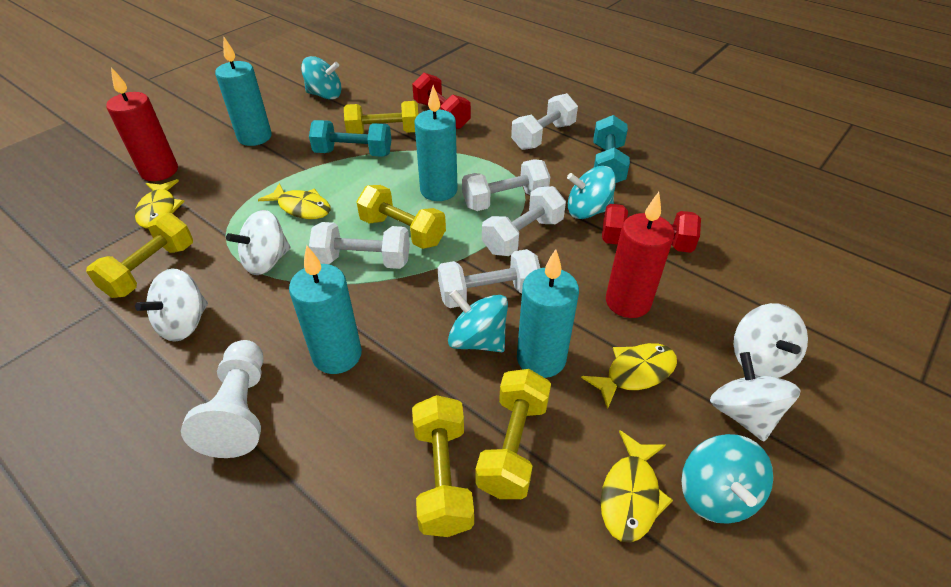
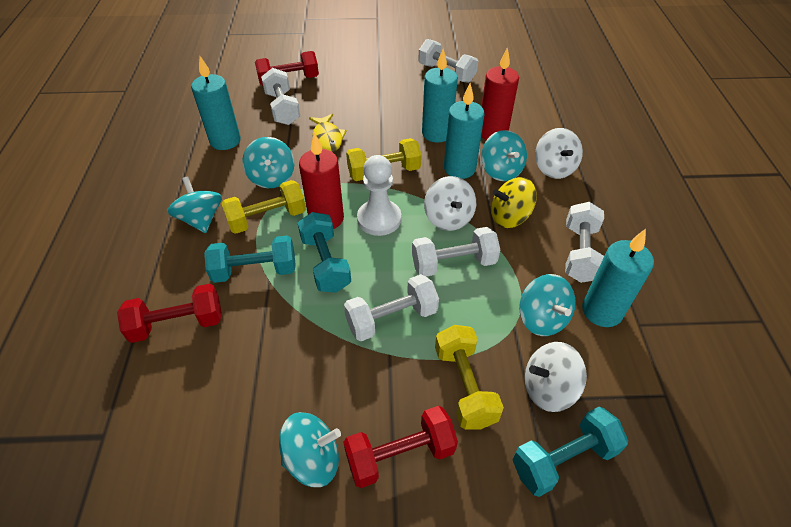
red dumbbell: [412,73,471,129] [602,204,701,253] = 2 -> [117,284,222,343] [255,51,319,85] [343,406,458,488] = 3
turquoise dumbbell: [309,120,391,157] [594,115,630,183] = 2 -> [204,235,296,283] [298,212,351,292] [513,407,628,497] = 3
turquoise spinning top: [301,56,342,100] [448,289,508,352] [567,166,616,219] [682,434,773,524] = 4 -> [167,177,222,233] [242,137,294,188] [279,412,341,487] [481,130,527,181] [519,274,576,336] = 5
white spinning top: [135,268,208,342] [226,210,291,275] [710,352,801,441] [734,303,808,378] = 4 -> [424,176,476,231] [525,342,587,412] [535,128,583,179] = 3
yellow dumbbell: [86,213,193,298] [344,101,418,134] [356,185,446,249] [412,395,474,537] [476,369,551,499] = 5 -> [221,180,306,234] [346,138,422,181] [435,325,504,430] = 3
yellow fish: [135,179,185,228] [258,183,331,219] [581,343,677,409] [601,430,673,543] = 4 -> [309,114,347,152] = 1
yellow spinning top: none = 0 -> [491,177,537,228] = 1

